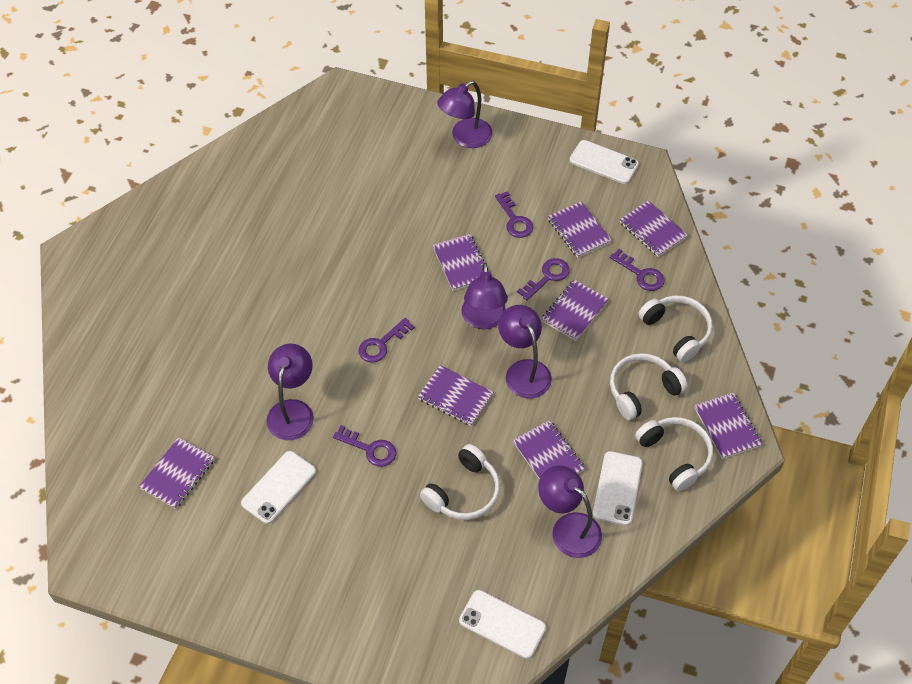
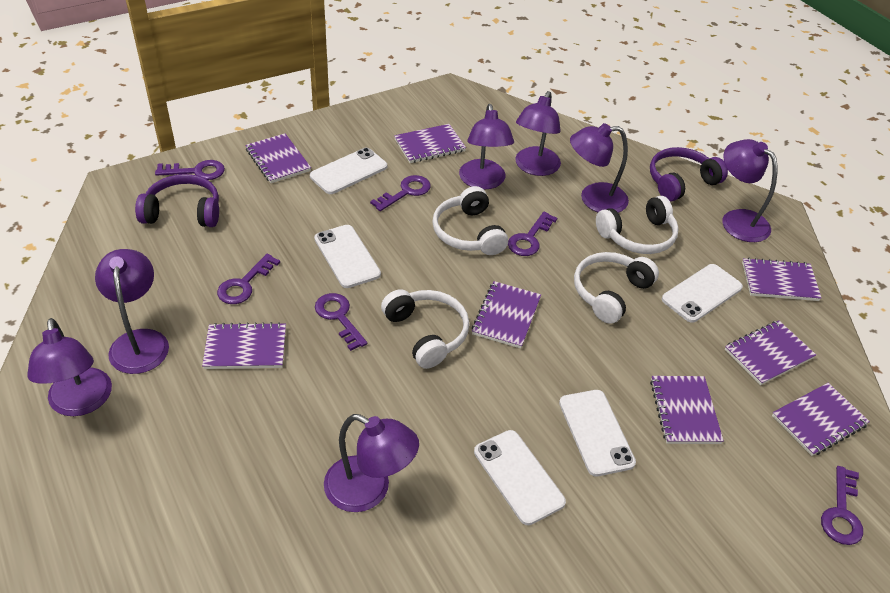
purple headphones: none = 0 -> [135,174,219,227] [650,147,728,202] = 2
purple key: [333,425,396,467] [358,318,415,363] [495,191,533,238] [517,258,570,301] [610,249,664,291] = 5 -> [155,160,225,180] [217,254,280,304] [315,293,367,351] [370,175,431,211] [508,212,557,256] [821,466,863,545] = 6
purple lamp: [267,344,314,440] [437,81,493,148] [461,263,508,329] [498,305,552,399] [538,465,602,558] = 5 -> [27,318,112,416] [95,249,169,374] [324,414,419,512] [459,104,514,190] [515,91,561,176] [570,123,629,213] [722,139,777,242] = 7
white phone: [241,451,316,524] [459,590,546,659] [569,140,639,184] [593,451,643,526] = 4 -> [310,148,387,194] [314,225,381,288] [474,430,566,525] [559,390,636,476] [662,264,743,323] = 5

